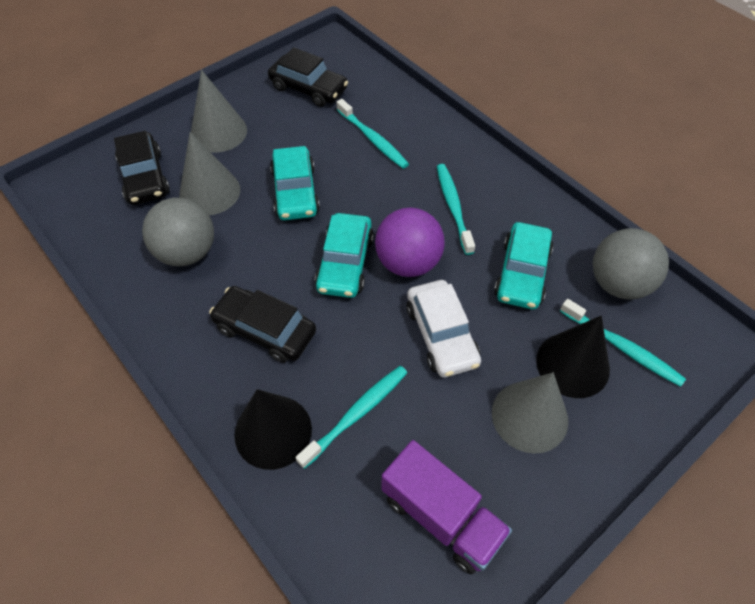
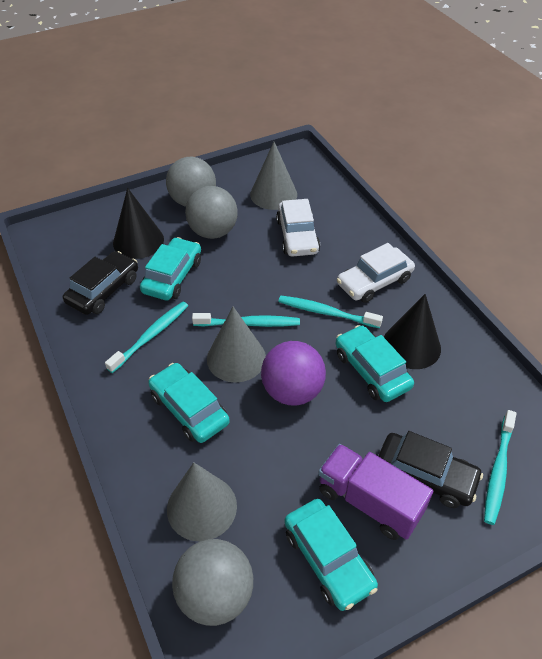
black car: [114,131,170,205] [209,286,316,363] [268,47,348,107] = 3 -> [63,251,138,315] [378,431,483,508] = 2
grey ball: [142,198,214,267] [593,228,669,299] = 2 -> [166,157,216,207] [172,539,253,626] [185,186,238,239] = 3
turquoise car: [270,146,320,220] [315,213,374,298] [494,222,553,309] = 3 -> [140,237,201,300] [148,363,230,443] [284,499,378,611] [335,325,414,402] = 4
white car: [406,280,481,377] = 1 -> [276,199,320,257] [337,243,415,303] = 2

